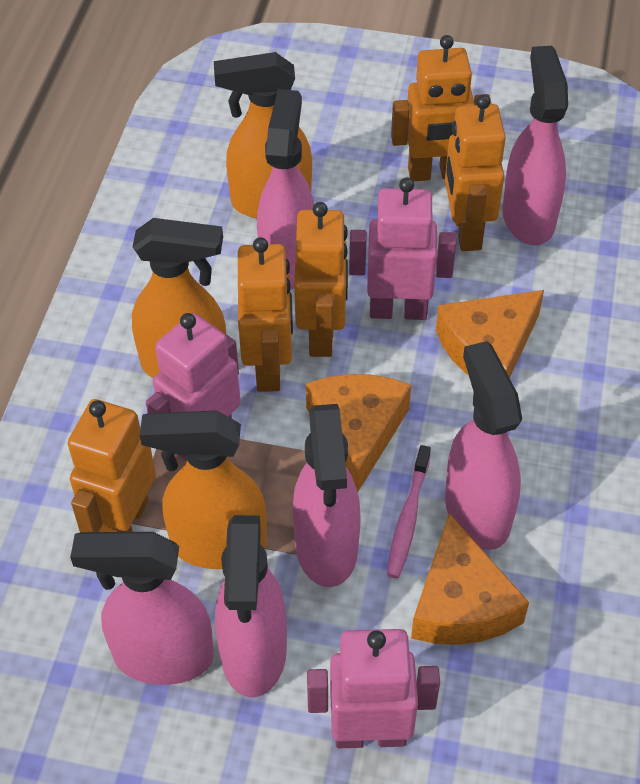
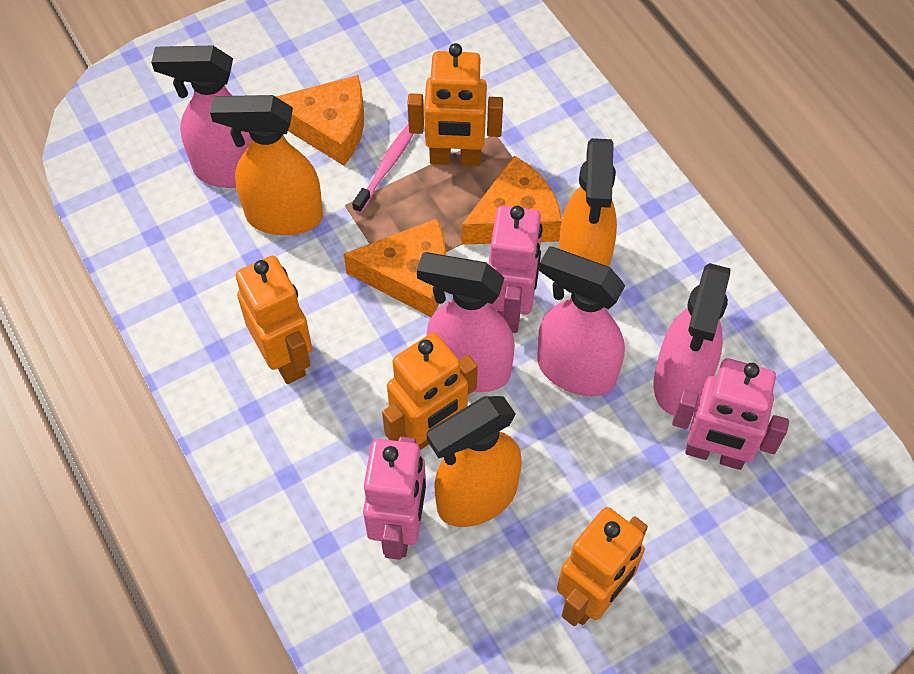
orange robot: [68,399,156,532] [238,237,293,392] [294,202,348,357] [391,35,492,181] [445,95,506,251] = 5 -> [236,256,312,384] [382,333,478,450] [407,43,503,166] [557,507,648,626] = 4
pink spray bottle: [70,532,214,685] [215,515,287,698] [257,89,314,290] [293,404,361,587] [445,341,522,550] [502,46,568,245] = 6 -> [151,46,252,188] [417,252,515,392] [537,247,625,396] [654,263,730,416] = 4

